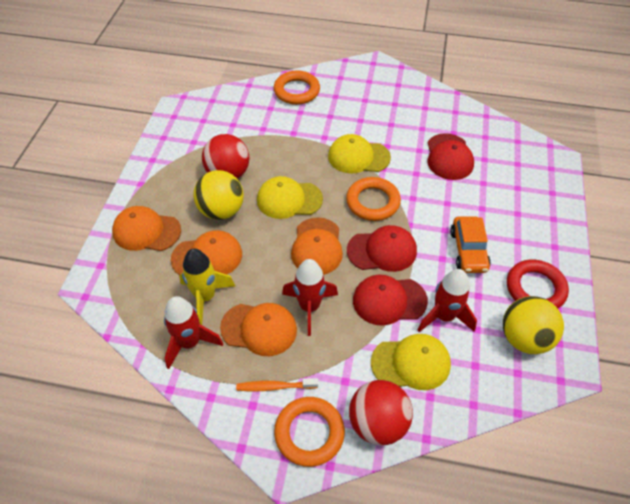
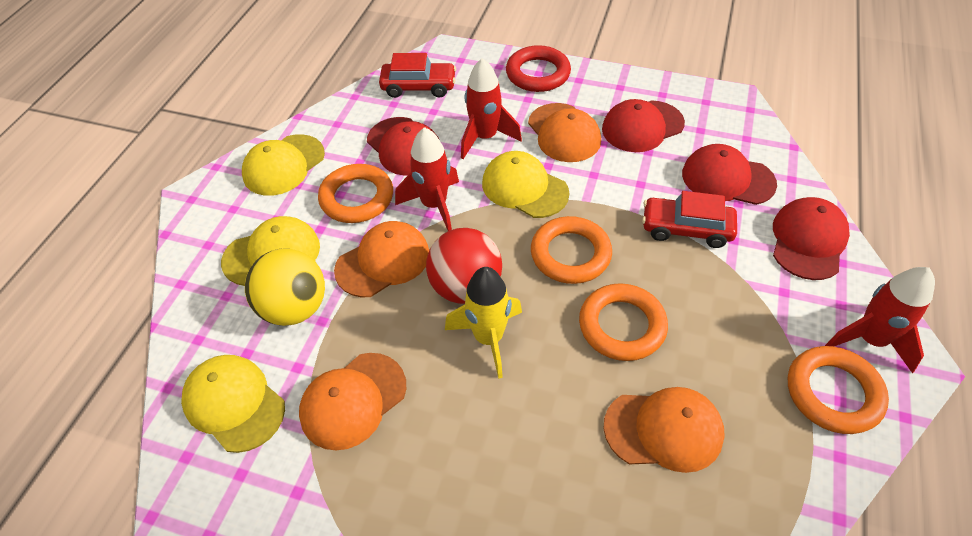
orange car: [450,216,491,273] = 1 -> none = 0
orange ring: [274,70,320,105] [274,397,345,467] [346,177,401,221] = 3 -> [318,164,393,223] [531,216,612,284] [579,283,668,361] [788,346,889,434] = 4
orange toothbrush: [236,378,318,391] = 1 -> none = 0
red ball: [202,134,249,179] [349,380,413,445] = 2 -> [426,228,502,304] = 1
red cap: [347,225,417,272] [353,275,428,326] [428,133,474,180] = 3 -> [367,117,439,176] [602,99,685,152] [682,144,777,205] [773,197,850,280] = 4
red car: none = 0 -> [379,53,456,98] [642,191,737,248] = 2
yellow ball: [194,170,244,220] [503,296,564,354] = 2 -> [245,249,325,326] = 1
yellow cap: [257,176,323,219] [328,134,391,173] [371,334,451,390] = 3 -> [181,355,285,453] [221,216,320,286] [242,134,325,196] [482,151,569,218] = 4

